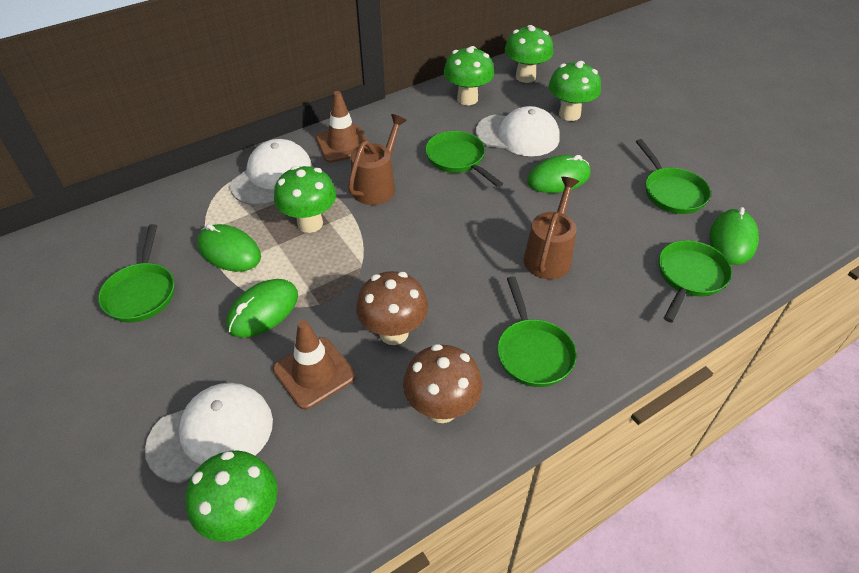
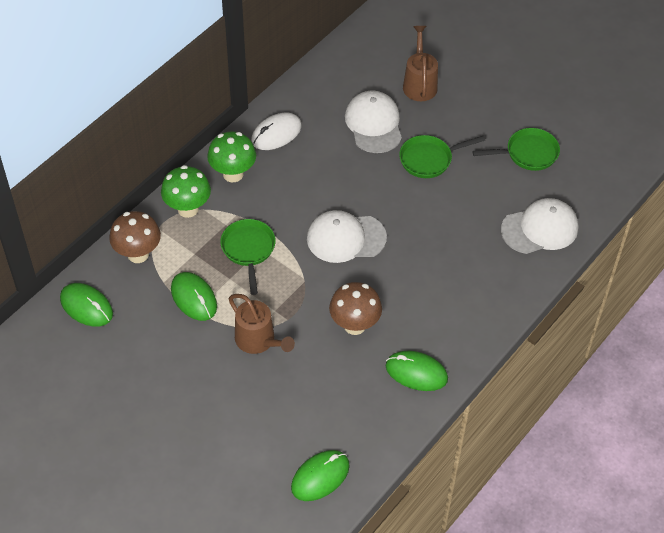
brown traffic cone: [273,320,356,410] [316,91,368,163] = 2 -> none = 0
green mushroom: [185,450,278,542] [274,166,336,233] [444,46,494,105] [505,25,553,83] [548,61,601,121] = 5 -> [161,165,211,218] [207,131,256,182] = 2
green pan: [98,224,175,322] [425,131,503,187] [497,276,577,387] [636,139,711,214] [659,240,732,323] = 5 -> [220,219,276,295] [399,135,485,178] [473,128,560,171] = 3
white mouse: none = 0 -> [251,113,302,150] = 1

